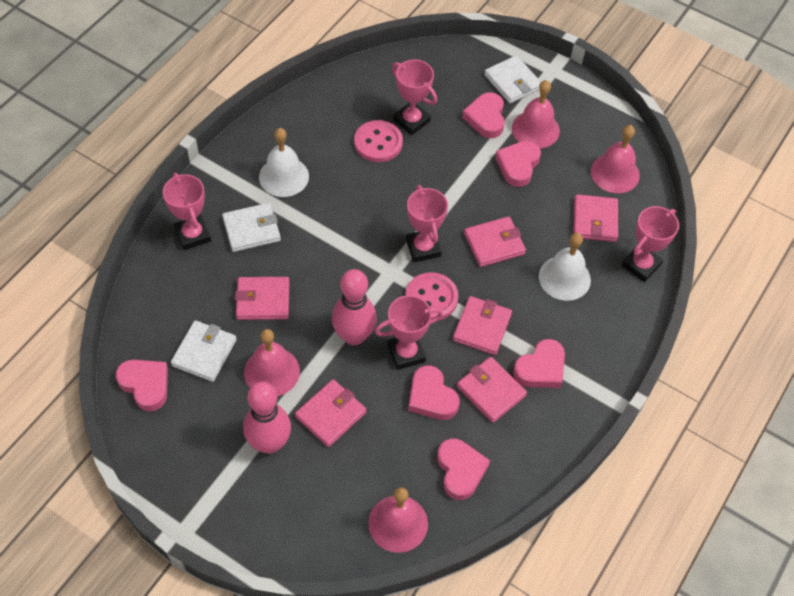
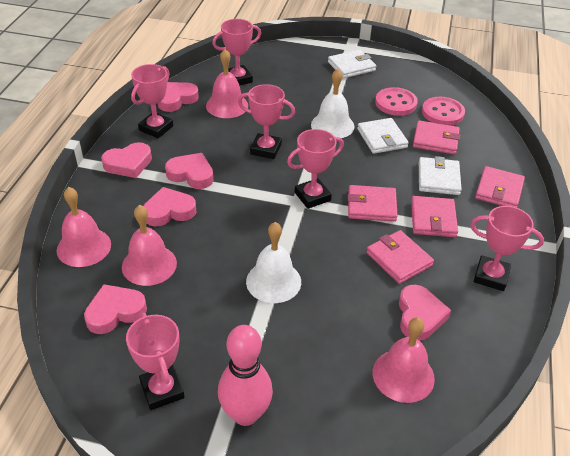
pink bowling pin: [243,382,291,454] [332,269,377,345] = 2 -> [218,325,273,426] = 1
pink trophy: [163,173,211,250] [375,295,443,370] [392,60,437,135] [406,185,448,262] [622,206,679,282] = 5 -> [126,313,185,410] [131,64,173,138] [212,19,261,86] [238,84,295,159] [287,129,344,209] [470,206,544,291] = 6
pink wallet: [235,277,289,320] [295,379,366,447] [453,296,512,355] [457,357,527,423] [464,216,526,267] [573,194,618,242] = 6 -> [348,185,398,222] [366,230,434,284] [411,196,458,237] [413,120,460,155] [475,166,525,208] = 5

